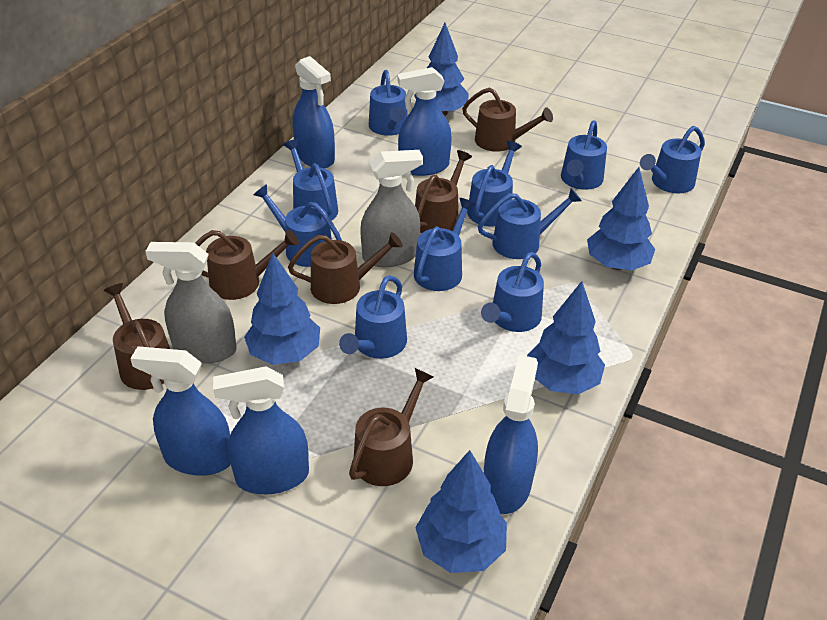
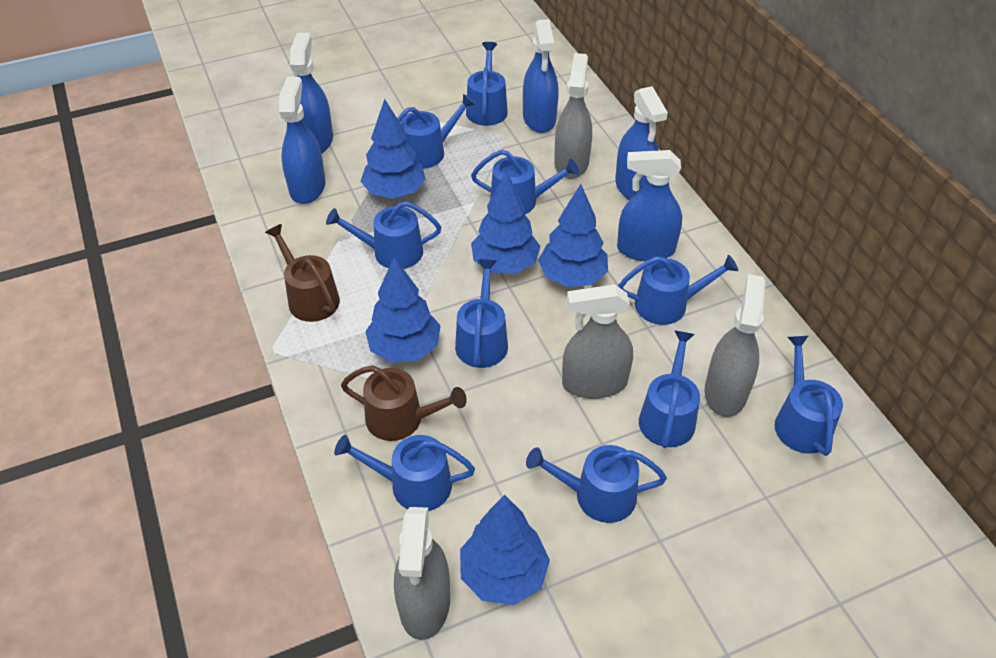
brown watering can: [104,283,170,390] [195,230,299,300] [288,232,403,304] [349,368,434,486] [415,150,472,233] [462,88,553,152] = 6 -> [265,224,340,322] [341,366,467,441] = 2
grey spray bottle: [145,242,237,363] [360,150,423,267] = 2 -> [394,507,450,640] [554,53,592,179] [562,285,633,399] [705,274,765,417] = 4

